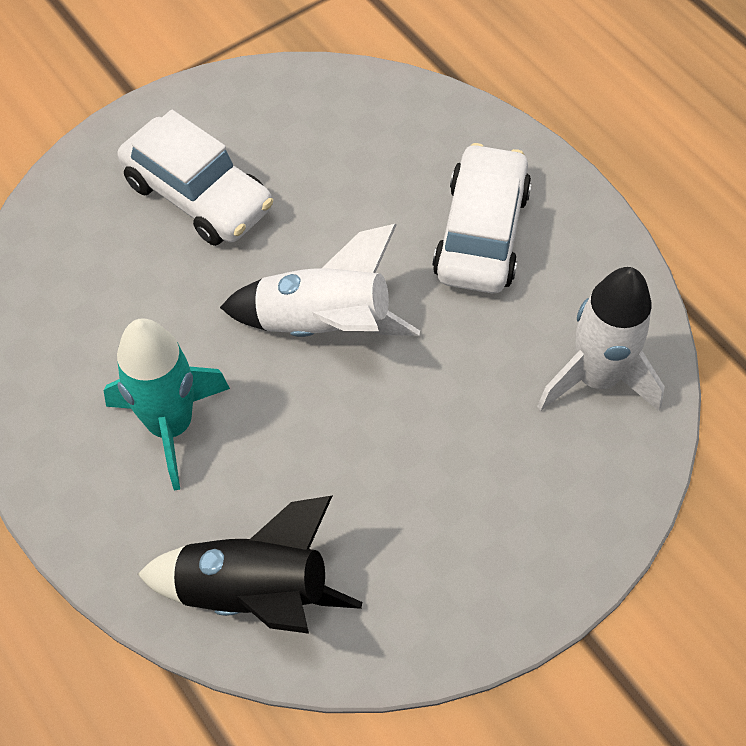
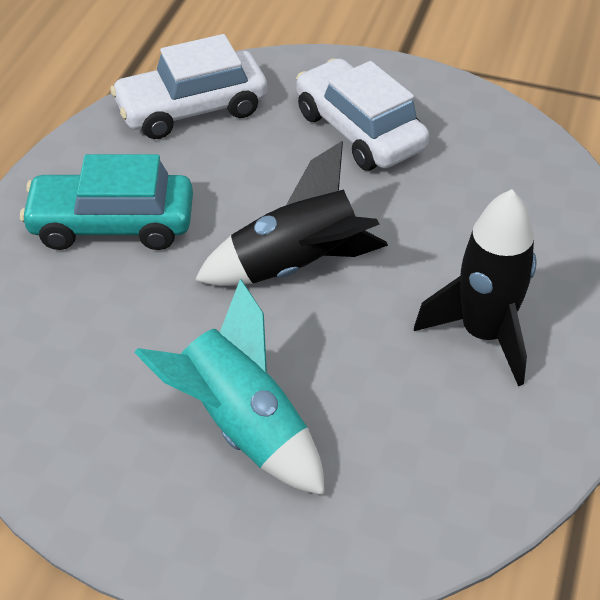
black rocket: [137,495,362,634] = 1 -> [194,141,388,286] [414,189,537,386] = 2
turquoise car: none = 0 -> [20,154,193,250] = 1
white rocket: [220,224,420,337] [537,267,665,411] = 2 -> none = 0

